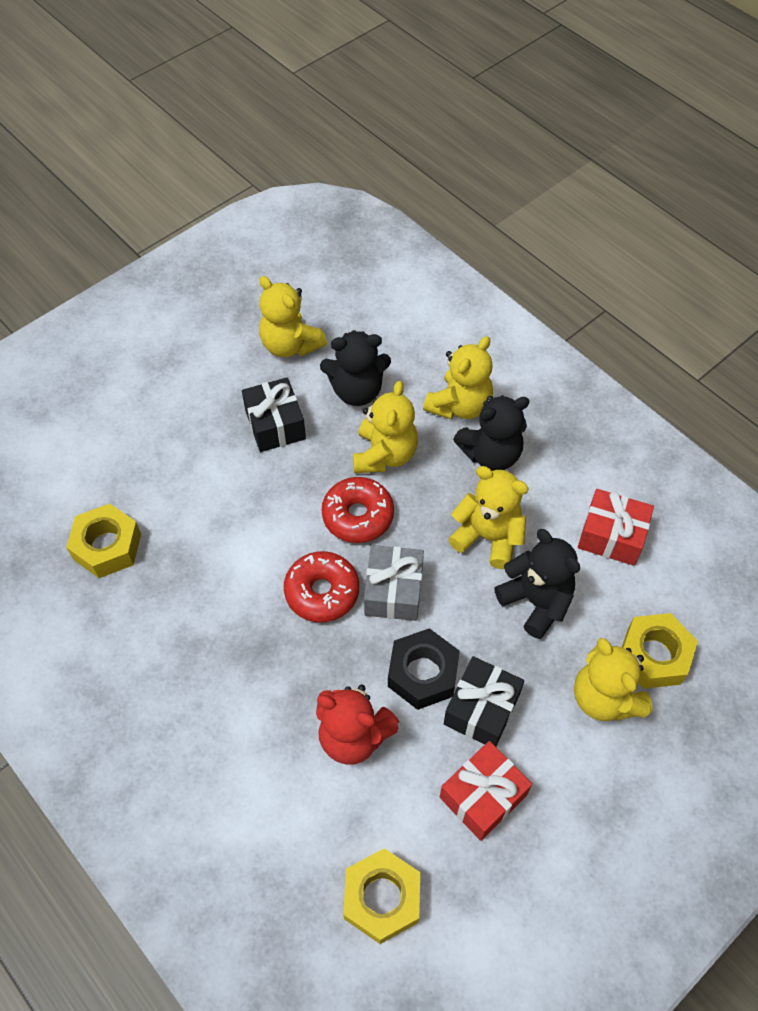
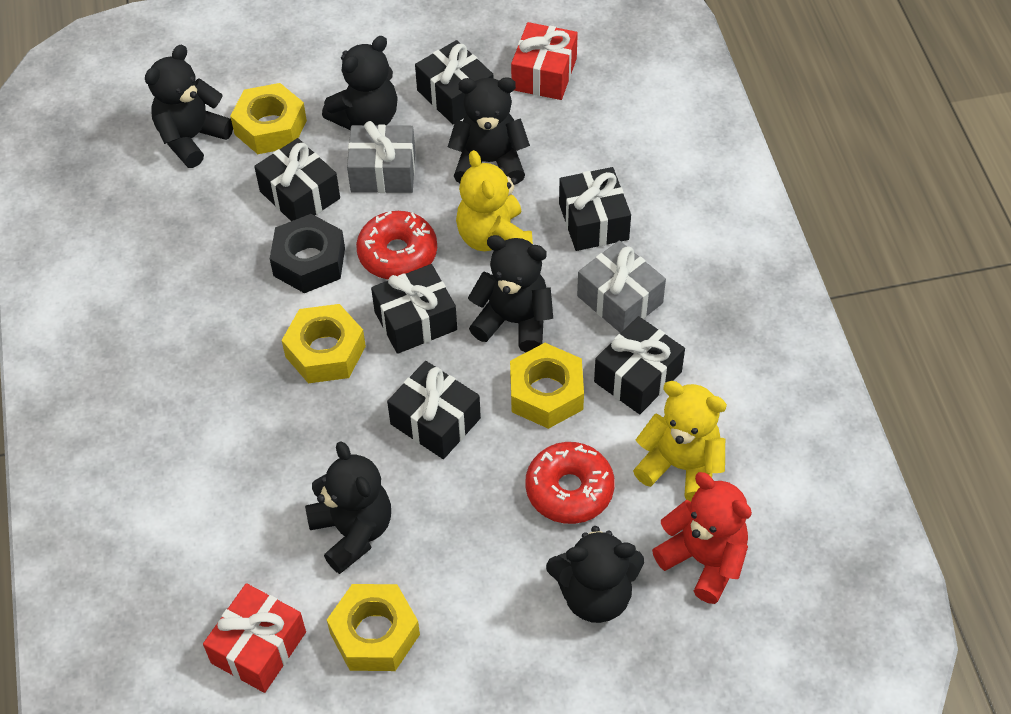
black gift: [242,377,306,452] [444,656,524,747] = 2 -> [254,138,340,221] [371,264,457,354] [387,361,481,459] [415,40,493,124] [559,167,631,251] [594,316,685,414] = 6
black teddy bear: [320,330,391,406] [453,395,529,471] [495,529,580,639] = 3 -> [145,45,233,168] [305,441,391,574] [322,36,398,130] [448,77,530,184] [468,235,553,352] [546,526,644,623] = 6
grey gift: [364,545,424,621] = 1 -> [347,121,415,193] [577,240,666,333] = 2
yellow nut: [66,503,141,578] [343,848,420,944] [622,613,698,689] = 3 -> [230,83,307,154] [282,304,366,383] [327,584,420,671] [510,343,584,429] = 4
yellow teddy bear: [259,276,327,357] [353,381,418,473] [423,336,493,420] [448,466,529,569] [574,637,653,721] = 5 -> [456,150,533,251] [633,381,727,502] = 2

